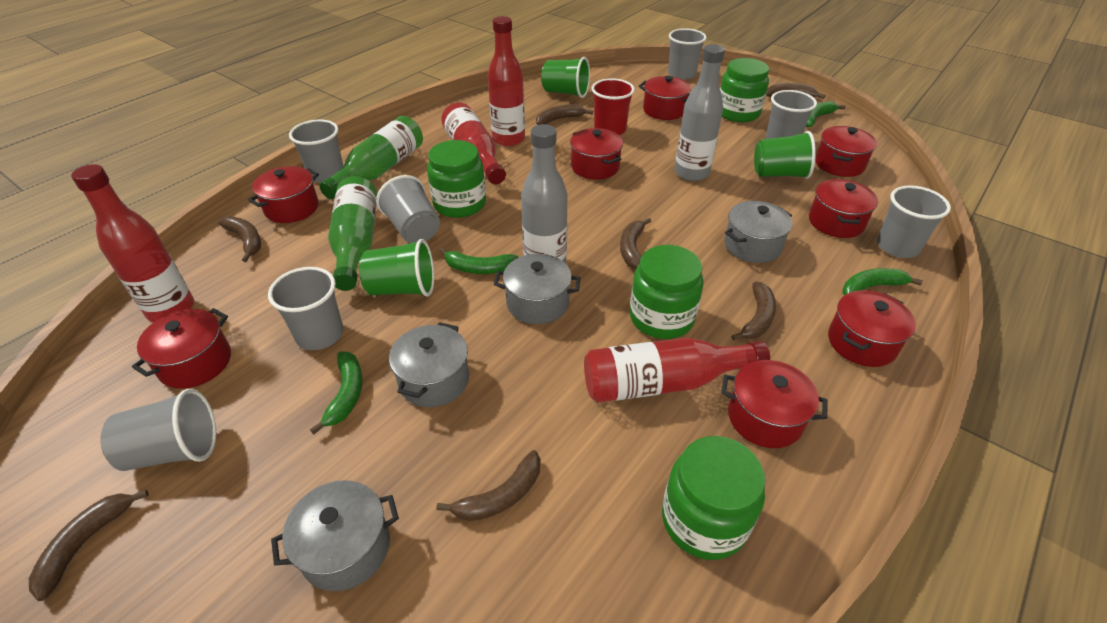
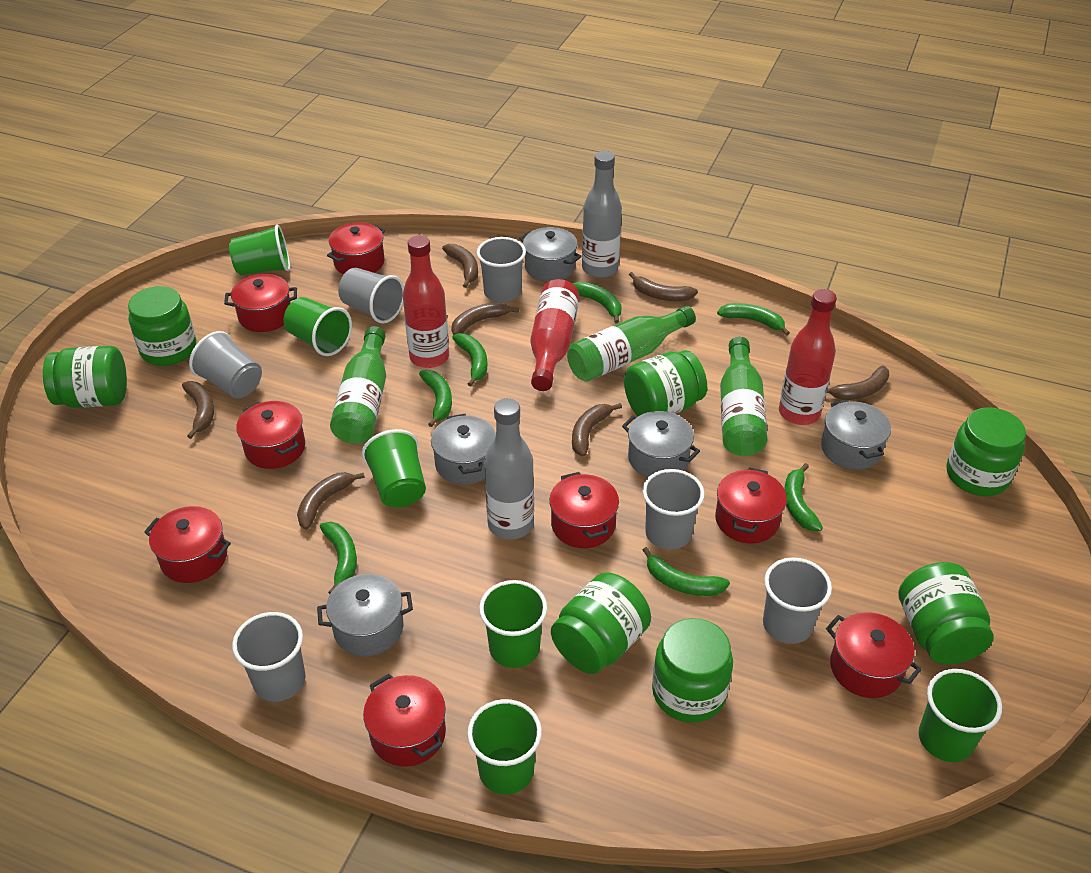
green banana: [310,352,363,434] [439,247,519,274] [806,101,846,127] [843,268,923,296] = 4 -> [320,522,357,594] [419,370,452,427] [452,333,487,387] [573,282,621,323] [643,547,730,596] [717,303,790,336] [784,463,823,531] = 7
green bottle: [319,116,423,199] [328,176,377,291] = 2 -> [330,326,386,444] [567,306,696,382] [720,337,768,456] = 3
green cup: [359,239,434,297] [541,57,590,98] [754,131,816,179] = 3 -> [229,224,290,275] [284,297,352,356] [362,429,426,507] [467,699,542,795] [479,580,547,668] [919,669,1002,762] = 6
green jar: [427,140,486,218] [630,245,704,339] [662,436,765,560] [720,58,769,122] = 4 -> [43,346,127,408] [128,286,196,366] [551,573,651,674] [624,350,707,416] [652,618,733,723] [899,562,994,665] [946,407,1026,496] = 7
grey cup: [100,389,216,471] [268,267,344,350] [289,119,343,183] [376,175,440,243] [668,28,707,80] [765,90,817,139] [877,185,951,258] = 7 -> [189,331,262,399] [232,612,305,702] [338,268,404,324] [477,237,526,302] [642,469,704,550] [763,557,832,644] = 6
grey pot: [271,480,399,591] [389,322,469,407] [494,254,580,324] [724,201,792,263] = 4 -> [317,574,413,656] [431,414,496,485] [519,227,582,282] [622,411,700,478] [821,400,891,470] = 5
red bottle: [71,164,194,322] [441,103,506,184] [488,16,525,147] [584,338,770,403] = 4 -> [403,235,449,368] [530,279,579,391] [779,289,837,425] = 3
red cup: [591,78,635,135] = 1 -> none = 0

